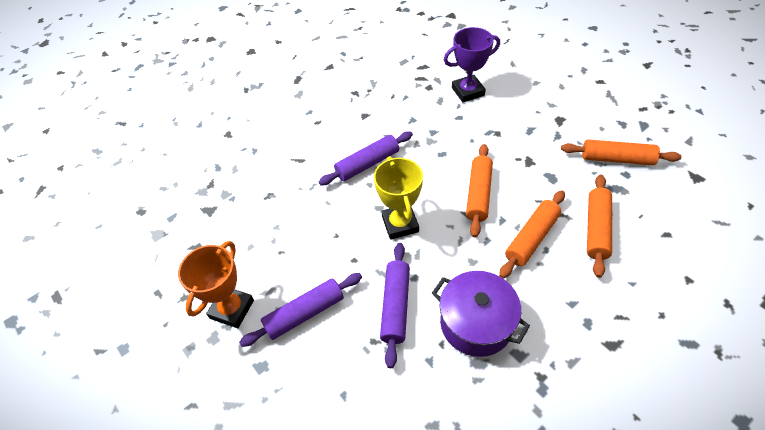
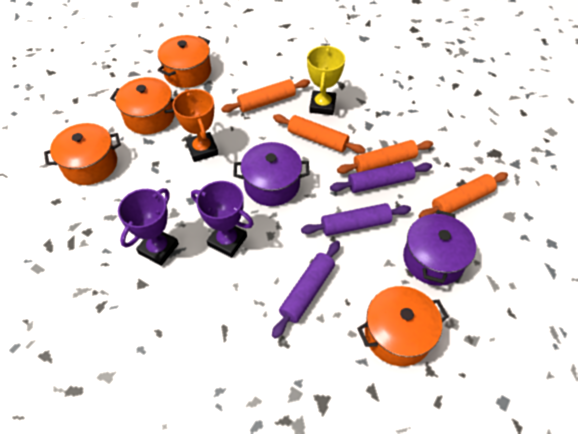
orange pot: none = 0 -> [44,123,121,185] [110,77,175,134] [158,35,211,88] [357,286,449,366] = 4
purple pot: [432,271,530,357] = 1 -> [233,142,310,206] [403,210,476,286] = 2
purple trophy: [444,27,500,102] = 1 -> [118,188,179,266] [191,181,254,258] = 2

